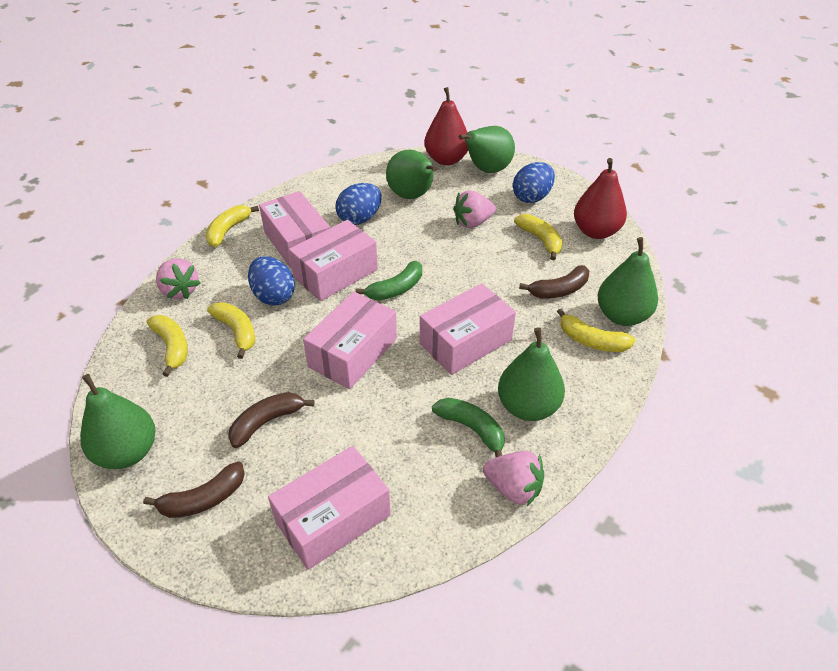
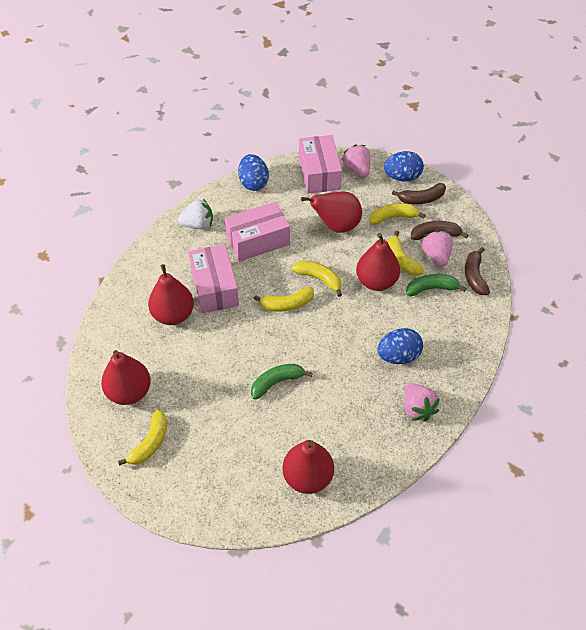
green pear: [80,374,156,469] [386,150,437,199] [459,126,515,173] [498,327,565,421] [598,237,658,326] = 5 -> none = 0
pink box: [259,191,330,270] [268,446,391,570] [289,220,378,301] [303,291,397,389] [420,283,516,375] = 5 -> [188,244,239,313] [225,202,290,261] [299,135,342,194] = 3
red pear: [424,87,468,165] [574,158,627,239] = 2 -> [101,350,151,405] [148,264,194,325] [282,440,334,494] [301,192,362,233] [356,233,400,291] = 5
white strawberry: none = 0 -> [178,199,213,230] = 1

